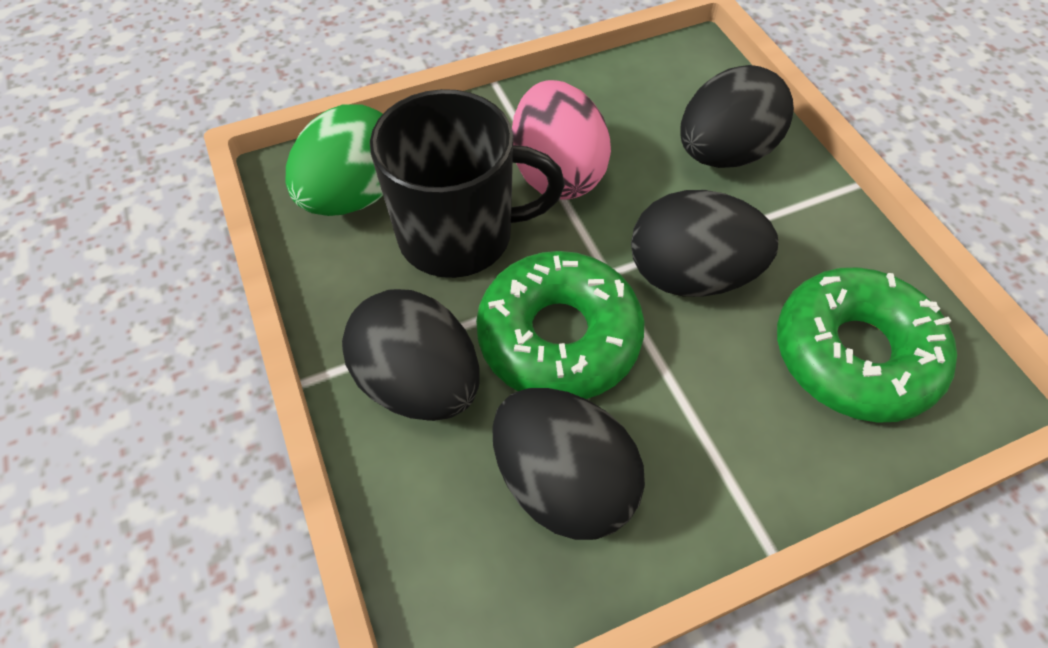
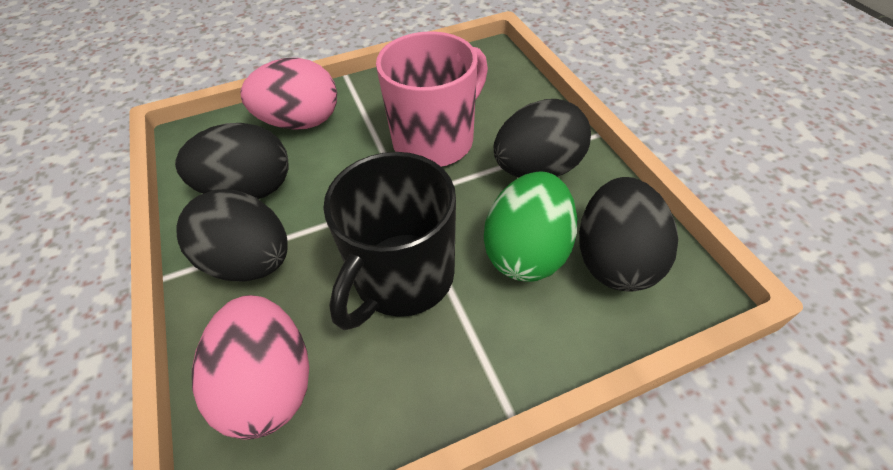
green donut: [476,251,645,399] [777,267,957,423] = 2 -> none = 0
pink egg: [512,80,611,200] = 1 -> [192,295,309,440] [241,58,337,130] = 2
pink mug: none = 0 -> [376,31,488,167] = 1

